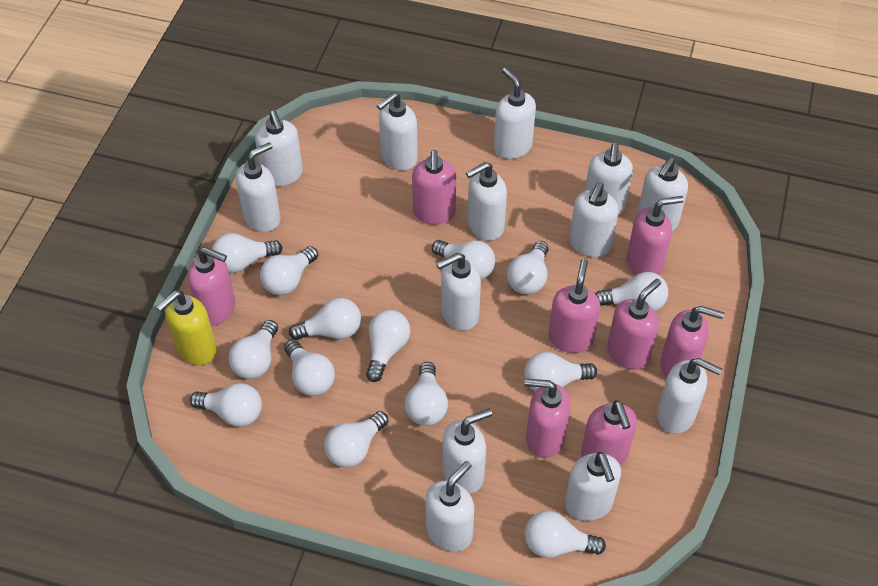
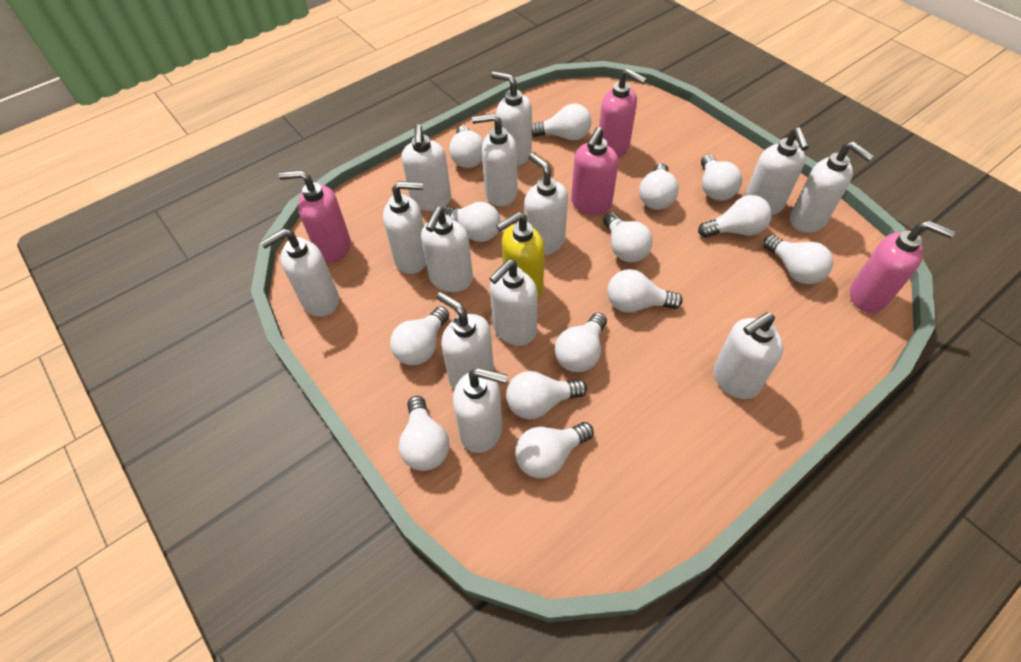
pink soap dispenser: [188,247,235,326] [412,150,456,225] [525,379,570,458] [548,259,600,353] [581,400,637,465] [607,279,661,370] [627,196,684,275] [660,306,724,378] = 8 -> [279,170,351,263] [571,127,619,215] [599,69,647,158] [850,221,955,313] = 4

